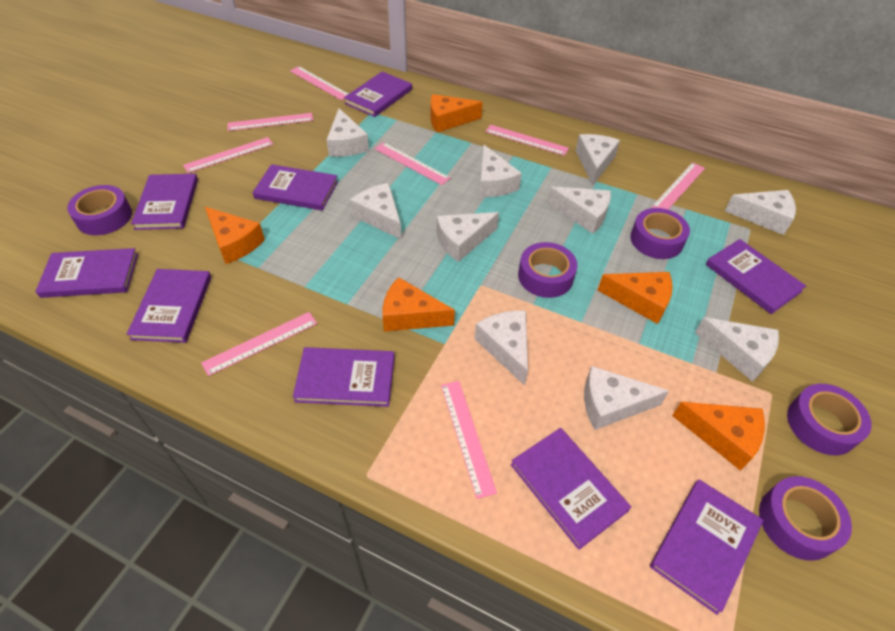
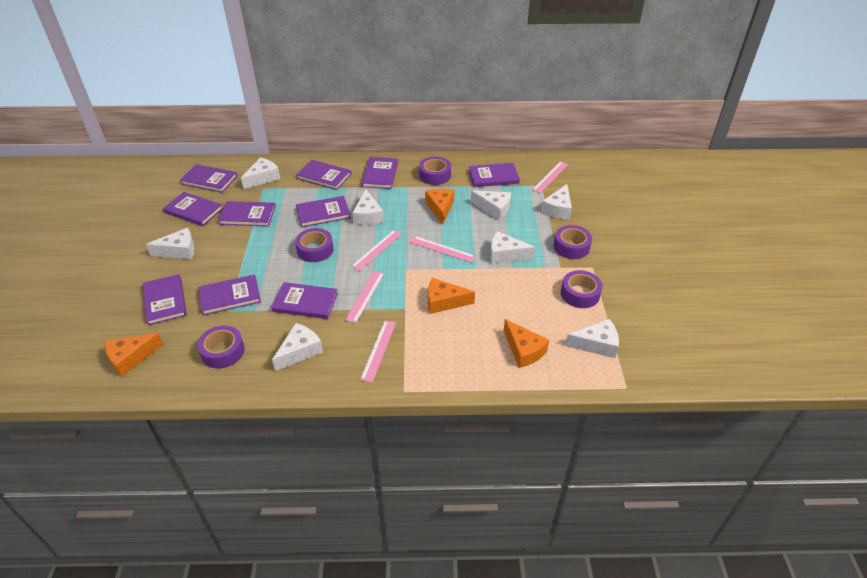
orange cheese: [205,207,265,264] [382,277,455,332] [431,94,483,133] [597,272,673,324] [672,402,765,471] = 5 -> [105,332,163,377] [425,189,455,225] [428,278,475,314] [504,319,549,368] = 4
pink ruler: [183,137,273,173] [201,312,317,376] [227,113,313,131] [290,66,348,101] [375,142,451,185] [441,381,497,499] [485,125,569,156] [652,162,705,209] = 8 -> [345,271,384,323] [351,230,402,271] [360,320,396,383] [410,236,475,262] [532,161,569,193] = 5
purple book: [35,248,138,298] [127,269,211,343] [131,174,198,230] [253,164,338,210] [293,347,395,407] [344,72,412,117] [511,428,631,550] [650,479,764,615] [706,239,806,314] = 9 -> [143,274,187,325] [163,192,223,226] [180,164,237,193] [198,274,261,315] [218,201,276,227] [271,282,338,319] [296,160,351,190] [296,196,351,227] [362,157,398,189] [469,163,520,187] = 10
white cheese: [327,108,369,157] [350,183,402,240] [437,212,499,262] [475,311,528,386] [479,144,522,197] [547,186,611,234] [576,134,620,185] [584,366,669,430] [695,317,779,382] [725,190,796,235] = 10 -> [146,228,195,259] [241,157,280,189] [272,323,323,371] [352,189,384,225] [471,190,511,220] [490,231,535,263] [541,184,572,220] [565,319,619,358] = 8

